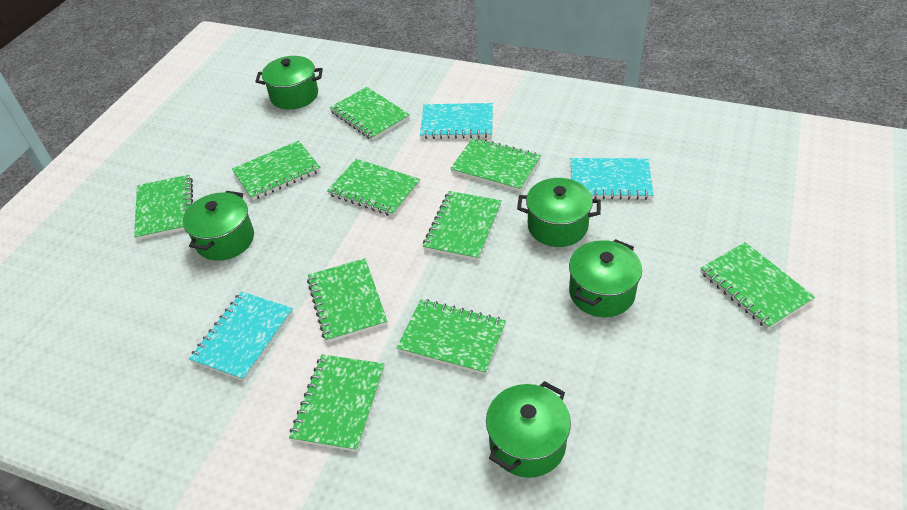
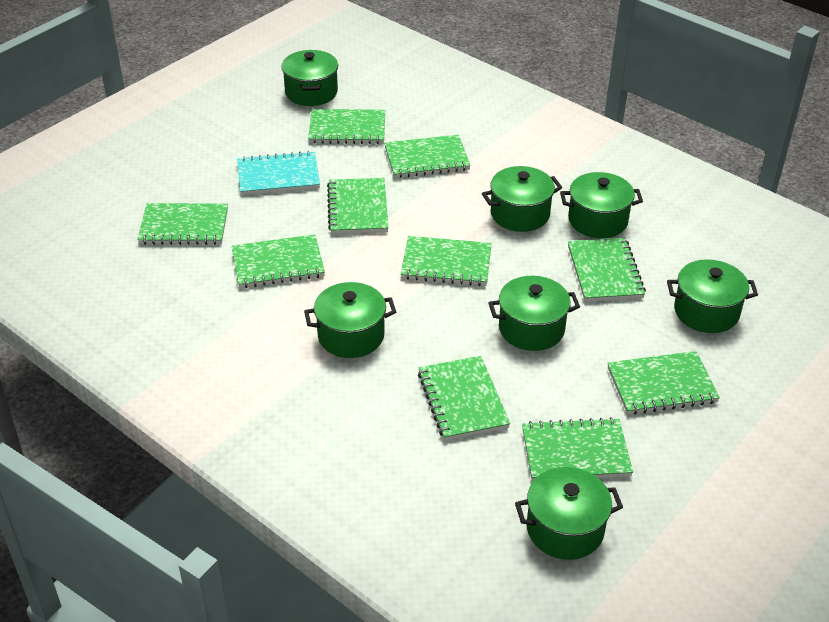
green pot: [183,191,254,261] [255,56,323,110] [486,381,571,478] [517,178,601,247] [569,239,642,317] = 5 -> [281,50,338,106] [304,282,396,358] [482,166,563,232] [488,276,580,351] [515,467,623,560] [560,172,643,238] [667,259,758,333] = 7
turquoise notebook: [189,291,293,381] [420,103,493,139] [571,158,653,200] = 3 -> [237,151,320,195] = 1

